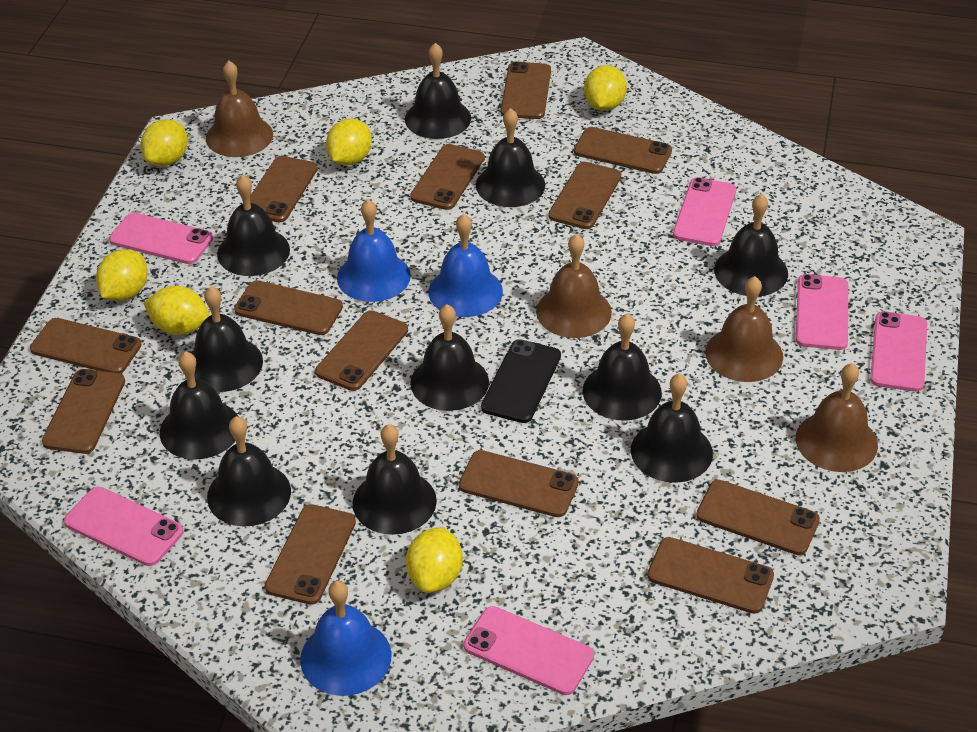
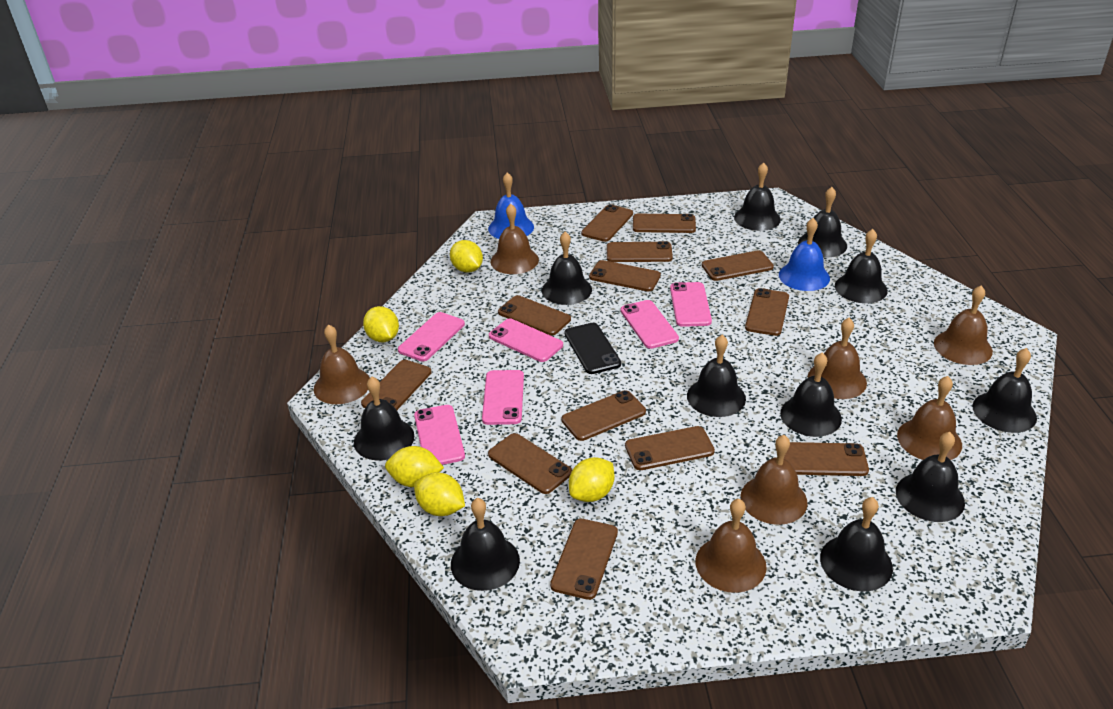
blue bell: [300,580,392,696] [337,199,411,302] [428,214,503,317] = 3 -> [488,172,534,239] [779,218,830,291] = 2
brown bell: [206,61,273,157] [536,234,612,338] [705,276,783,382] [796,363,878,472] = 4 -> [314,324,370,404] [491,204,539,274] [695,499,767,593] [741,435,808,525] [808,318,867,399] [897,376,962,460] [934,285,993,365] = 7
yellow lemon: [96,249,148,301] [140,119,188,166] [143,286,209,335] [326,118,372,166] [406,527,463,593] [584,65,627,111] = 6 -> [363,306,399,342] [385,446,444,487] [414,473,465,516] [450,240,483,273] [569,457,615,502] = 5

